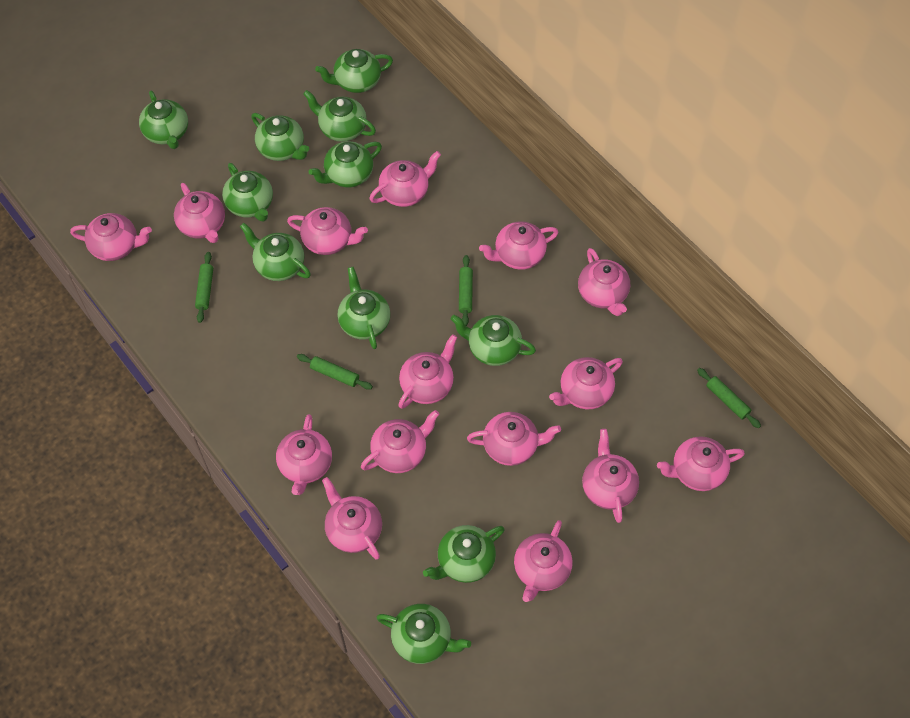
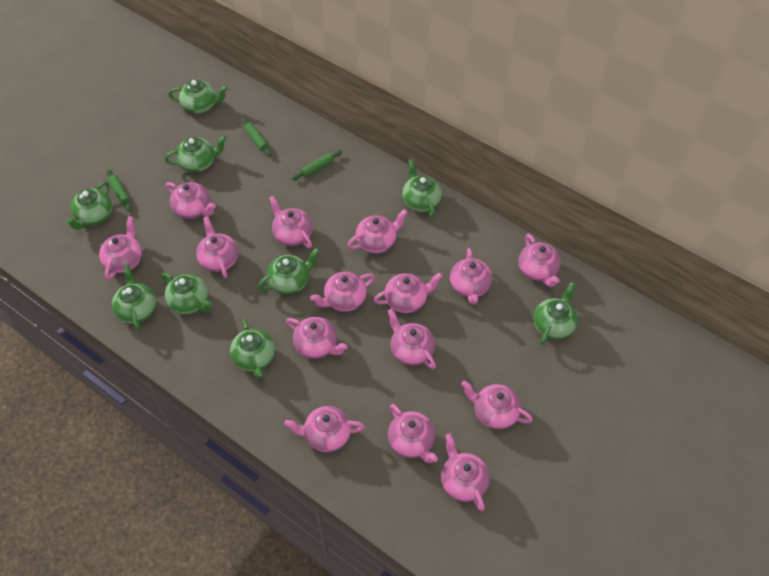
green rolling pin: [195,252,213,323] [297,354,373,390] [459,255,473,326] [697,368,761,428] = 4 -> [107,169,132,212] [242,118,272,156] [292,150,342,180] = 3
green teapot: [139,91,188,149] [222,163,273,222] [240,223,311,281] [251,113,309,161] [303,90,376,142] [308,141,382,187] [315,49,393,93] [337,267,390,349] [376,604,471,664] [423,525,505,583] [450,315,536,366] = 11 -> [65,181,112,230] [112,264,156,331] [162,273,212,314] [165,136,227,172] [168,80,228,114] [230,319,275,379] [258,248,320,294] [402,159,442,217] [533,282,578,345] = 9

